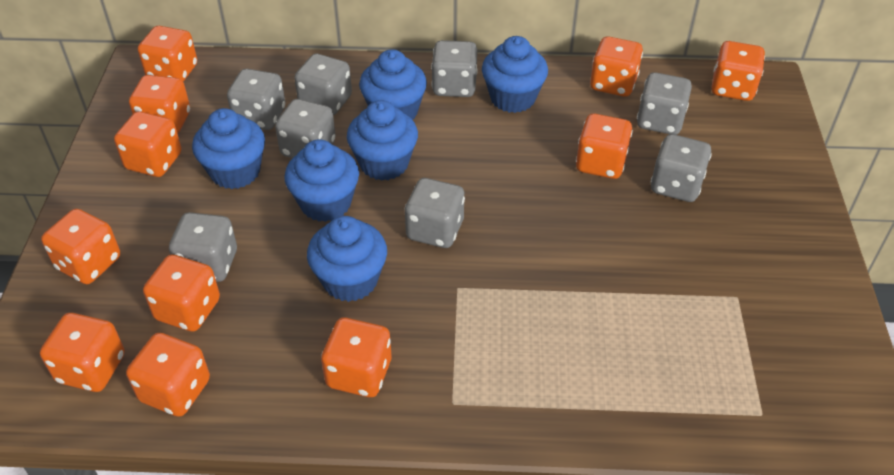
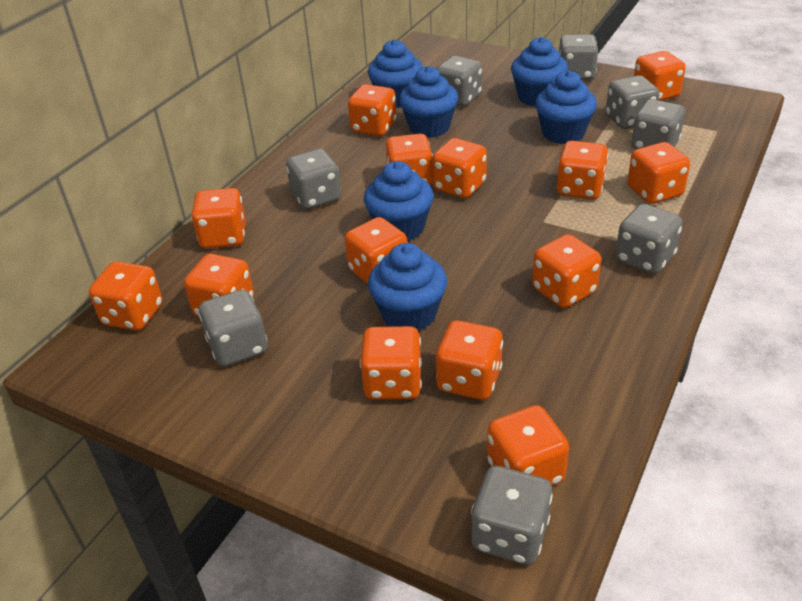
orange dice: [40,313,125,392] [41,209,120,284] [114,112,181,177] [126,333,210,417] [129,75,190,134] [138,26,197,82] [143,255,220,332] [321,318,391,397] [576,114,633,179] [590,36,643,97] [711,41,765,101] = 11 -> [89,262,163,330] [184,254,254,317] [191,188,246,248] [345,217,407,284] [348,84,397,136] [360,326,422,400] [386,134,433,185] [432,138,487,198] [436,320,503,400] [487,405,569,486] [532,234,601,308] [557,141,608,199] [627,142,690,204] [634,51,686,101] = 14

